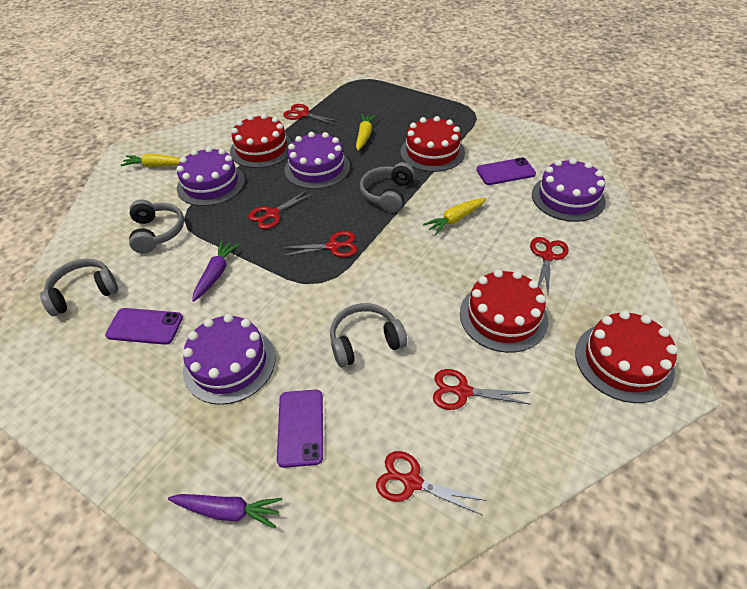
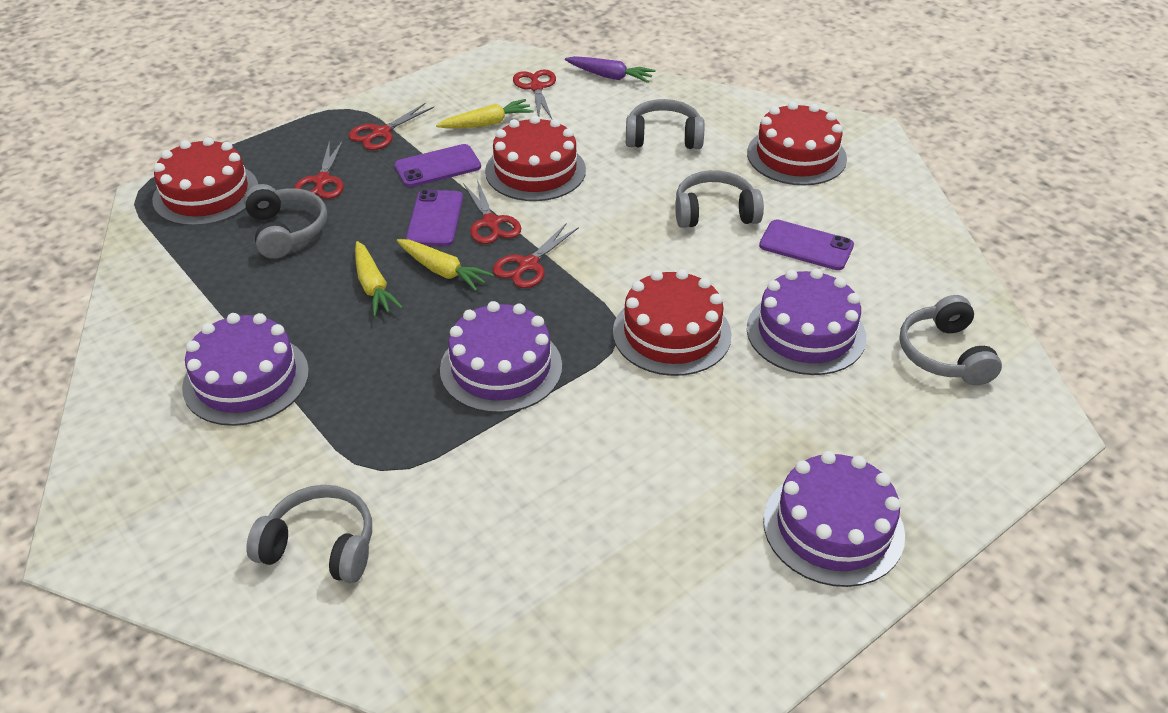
grey headphones: [40,259,118,316] [129,200,184,254] [330,303,407,367] [360,162,414,213] = 4 -> [244,184,327,259] [246,485,372,583] [626,99,704,149] [675,170,764,228] [899,295,1002,385] = 5
purple carrot: [168,494,282,528] [192,241,239,302] = 2 -> [565,56,656,83] = 1
red scissors: [248,189,314,229] [281,231,358,257] [283,104,338,125] [376,451,487,515] [433,369,530,410] [530,237,569,294] = 6 -> [295,140,344,199] [349,103,434,150] [463,180,521,244] [493,223,579,288] [513,69,556,119] = 5

